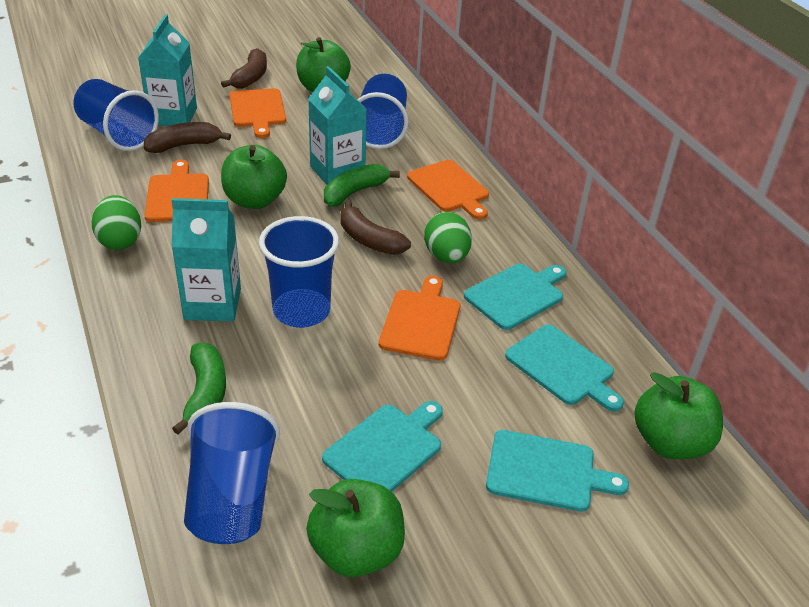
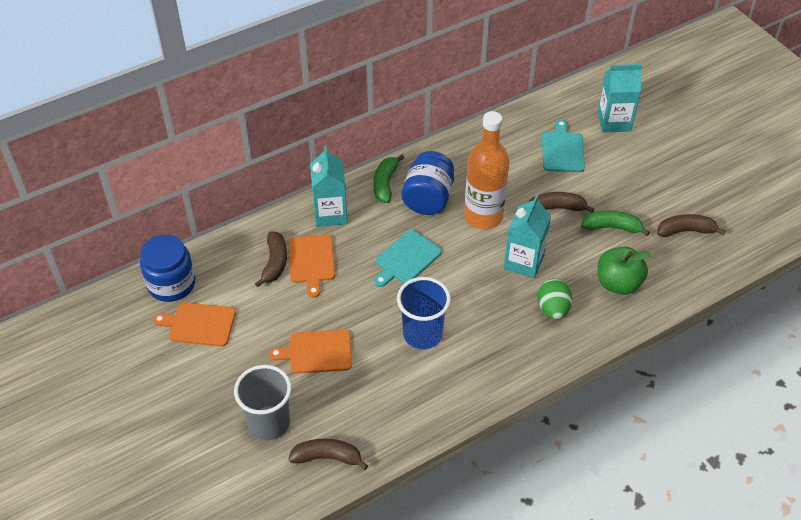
blue cup: [73,79,159,151] [184,402,280,544] [259,216,339,328] [357,74,409,149] = 4 -> [397,277,451,350] = 1
blue jar: none = 0 -> [140,235,195,302] [402,151,454,215] = 2
brown banana: [144,122,231,153] [221,48,267,89] [341,200,411,255] = 3 -> [255,232,287,287] [288,438,368,470] [529,192,594,213] [657,214,725,237] = 4
green apple: [221,145,287,209] [296,37,351,92] [306,479,405,577] [634,372,723,459] = 4 -> [598,246,651,295] = 1
green egg: [92,195,141,250] [424,212,472,263] = 2 -> [537,279,572,320] = 1
grey cup: none = 0 -> [234,365,292,440] = 1
orange bottle: none = 0 -> [464,111,510,230] = 1
orange cutting board: [145,160,209,222] [230,88,286,138] [379,276,460,361] [407,160,489,220] = 4 -> [153,302,236,347] [269,330,352,374] [289,234,335,298] = 3
turquoise cutting board: [322,401,443,492] [464,264,566,330] [486,430,629,512] [505,325,624,412] = 4 -> [374,230,442,287] [542,120,585,172] = 2

